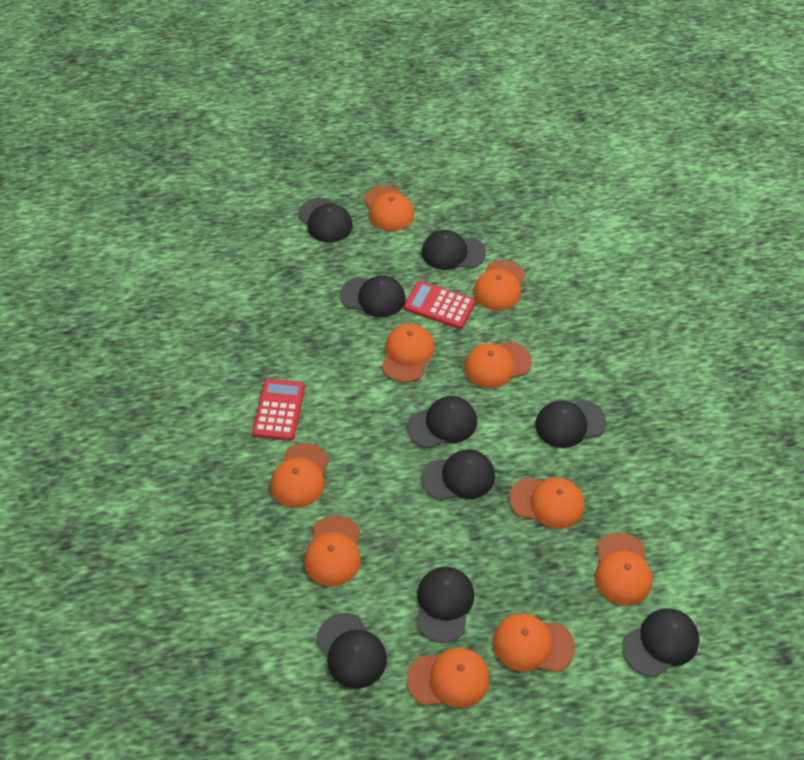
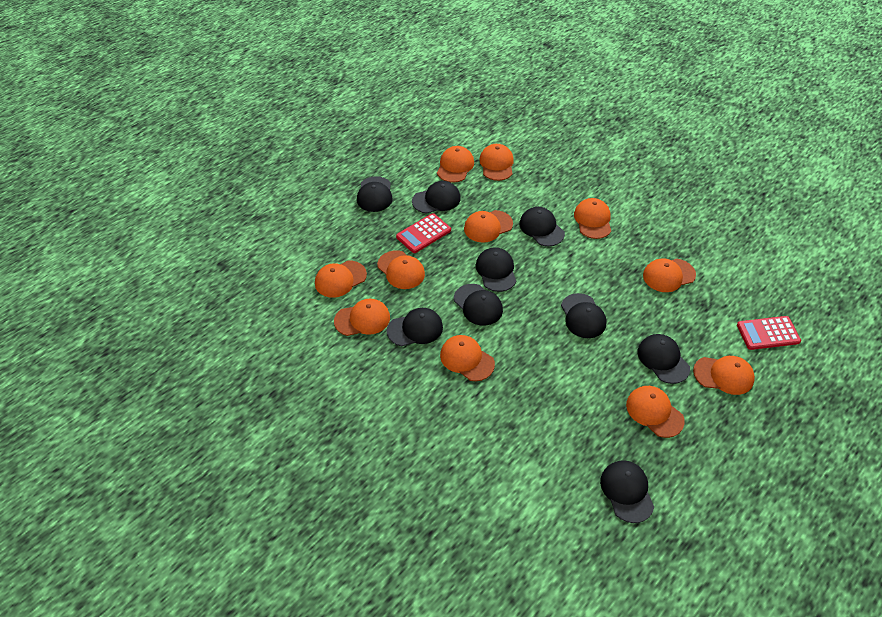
orange cap: [271,443,329,508] [305,515,361,586] [364,185,414,231] [382,324,435,382] [407,648,490,708] [464,341,532,388] [474,260,526,311] [493,614,575,672] [509,477,584,529] [595,532,652,605] = 10 -> [315,261,367,298] [334,299,390,336] [377,250,425,289] [437,146,474,183] [440,335,495,381] [464,210,513,243] [479,144,514,181] [574,198,611,239] [626,386,685,438] [643,258,696,292] [693,356,755,395] = 11

